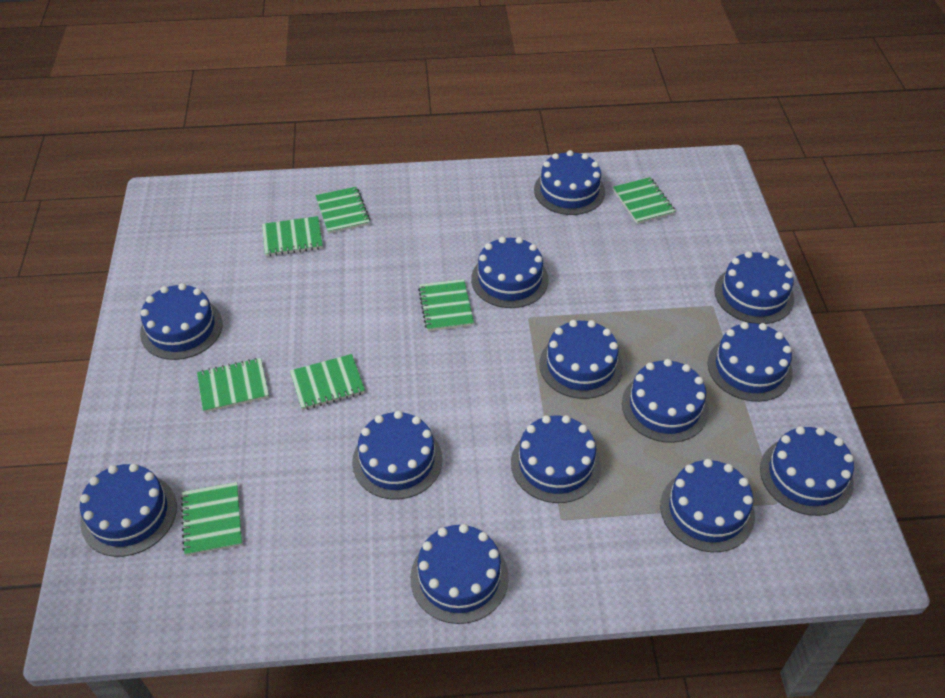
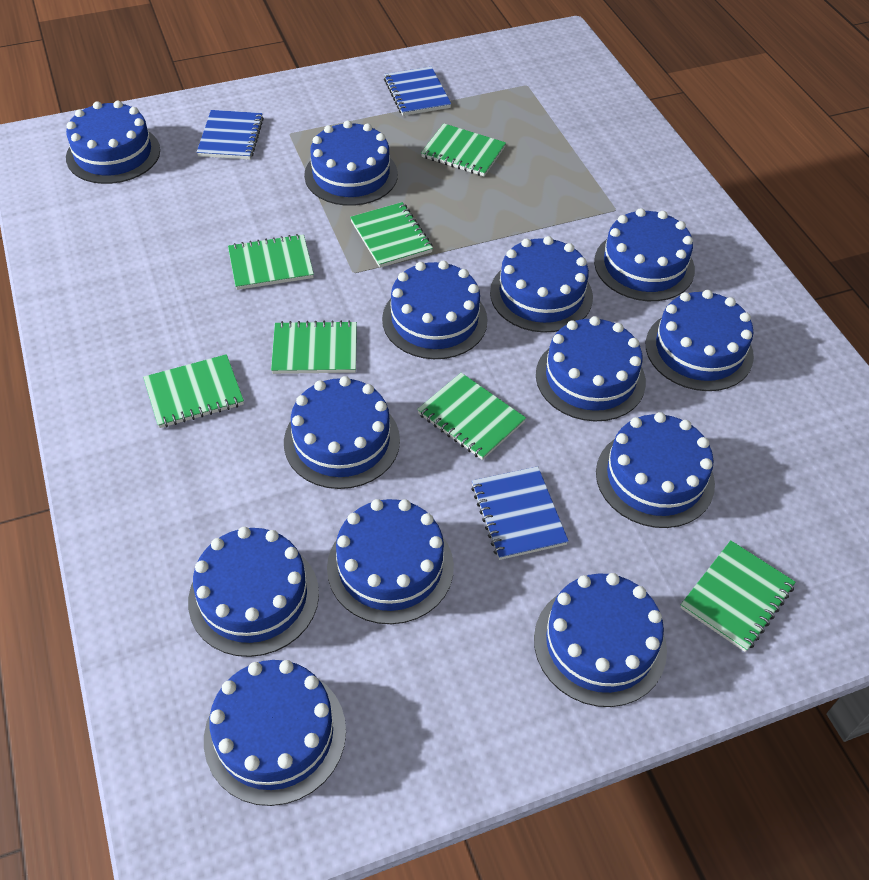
blue notebook: none = 0 -> [197,110,264,160] [384,67,451,116] [471,466,569,560] = 3

